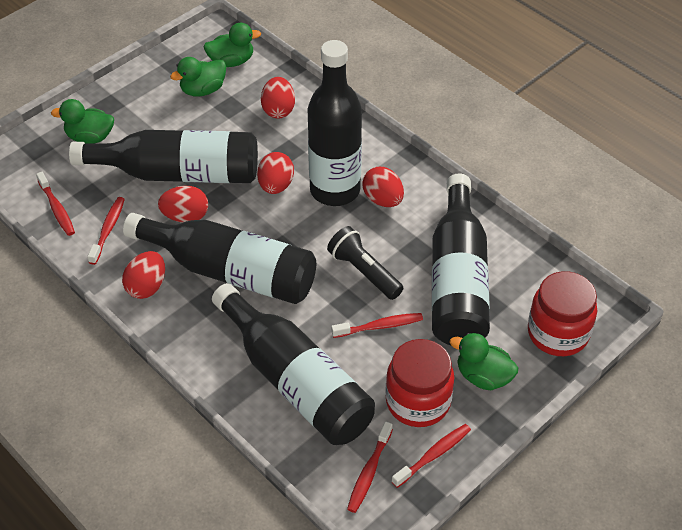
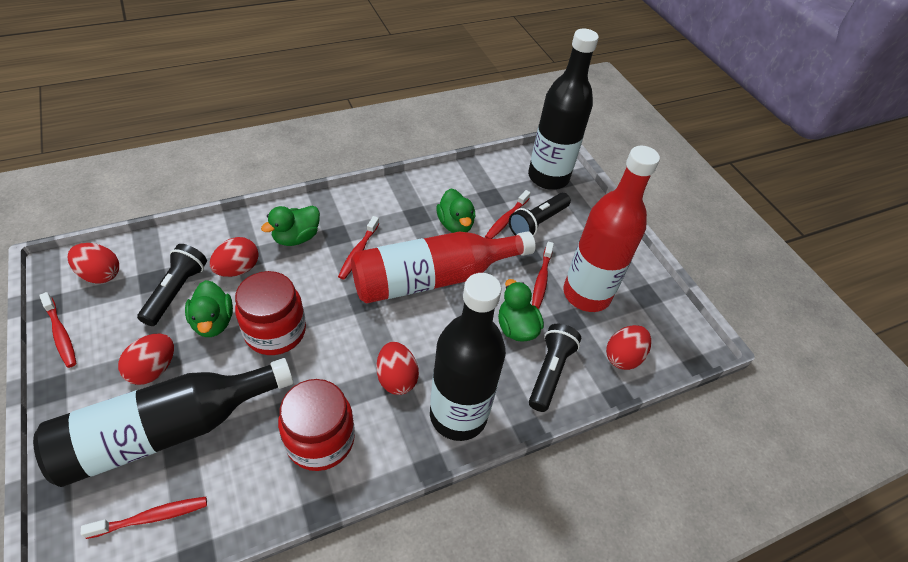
black bottle: [69,130,258,183] [123,213,316,304] [212,283,375,445] [308,40,362,206] [432,174,490,345] = 5 -> [33,358,293,487] [430,273,506,441] [528,29,599,190] = 3
black flashlight: [327,226,403,300] = 1 -> [137,244,207,326] [509,193,571,236] [529,324,581,412] = 3
red bottle: none = 0 -> [351,231,536,303] [563,146,660,312] = 2

